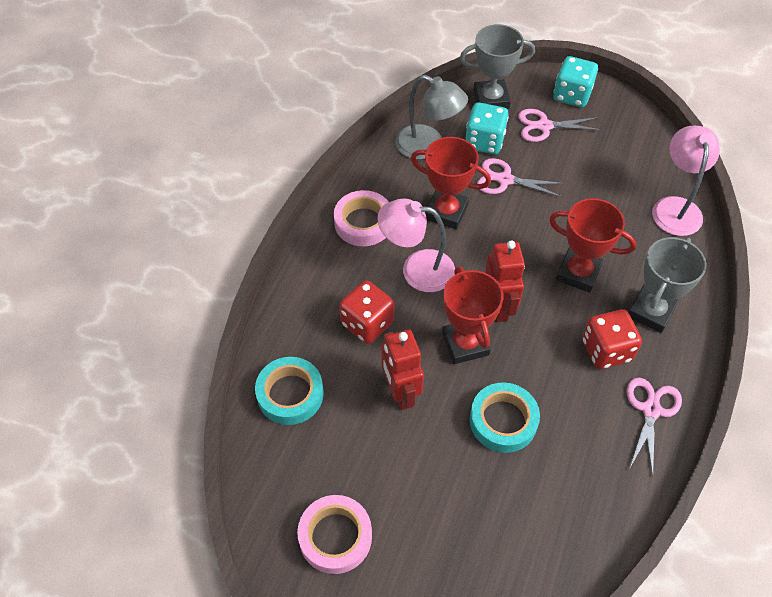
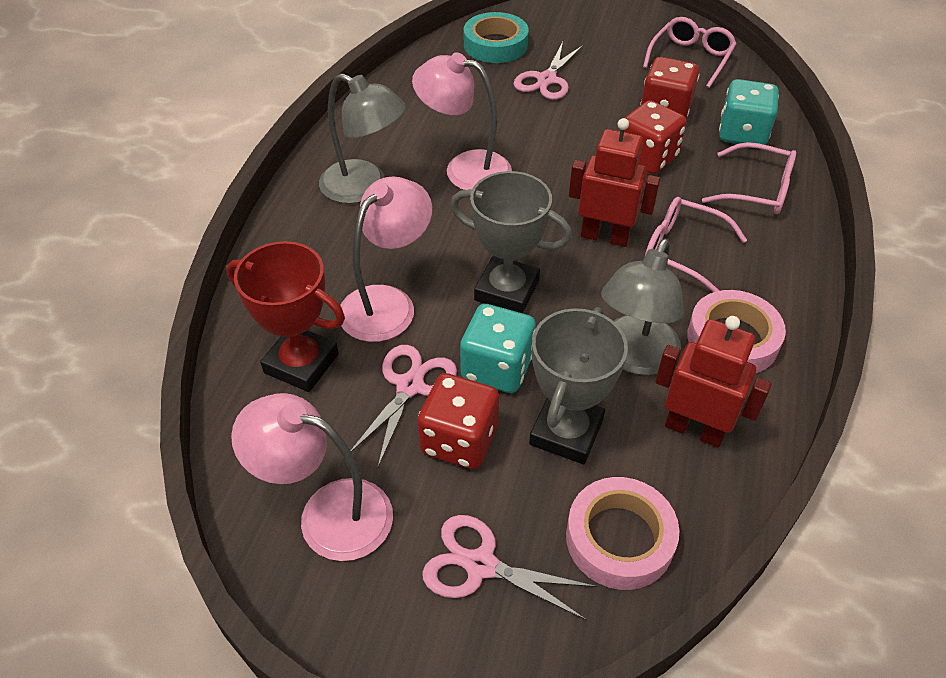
grey lamp: [395,75,468,160] = 1 -> [319,73,406,204] [601,238,684,375] = 2
pink glasses: none = 0 -> [643,17,737,88] [645,197,747,292] [702,142,796,214] = 3
pink lamp: [377,198,455,292] [652,126,720,236] = 2 -> [231,393,393,561] [340,176,432,342] [412,52,512,190] = 3
red dice: [339,280,395,344] [582,309,642,369] = 2 -> [417,373,499,469] [624,100,687,174] [640,57,699,118] = 3
red trophy: [411,137,491,229] [442,266,503,364] [549,198,636,293] = 3 -> [226,241,345,392] = 1
turquoise tape: [255,357,324,425] [470,383,540,453] = 2 -> [464,12,529,63] = 1

